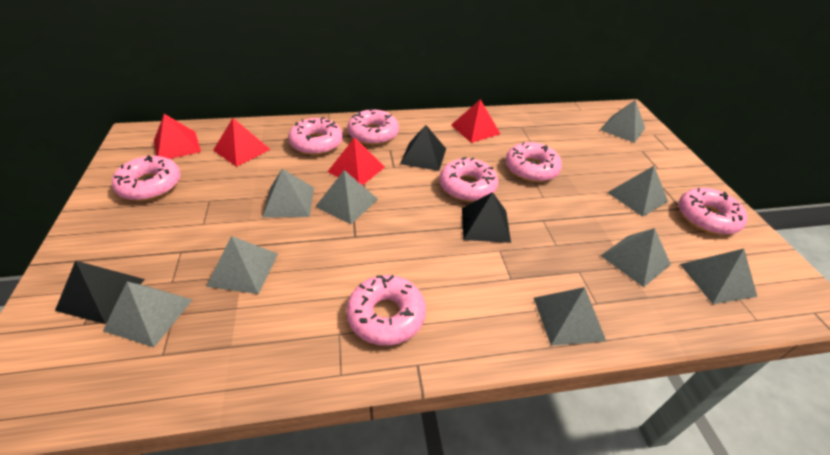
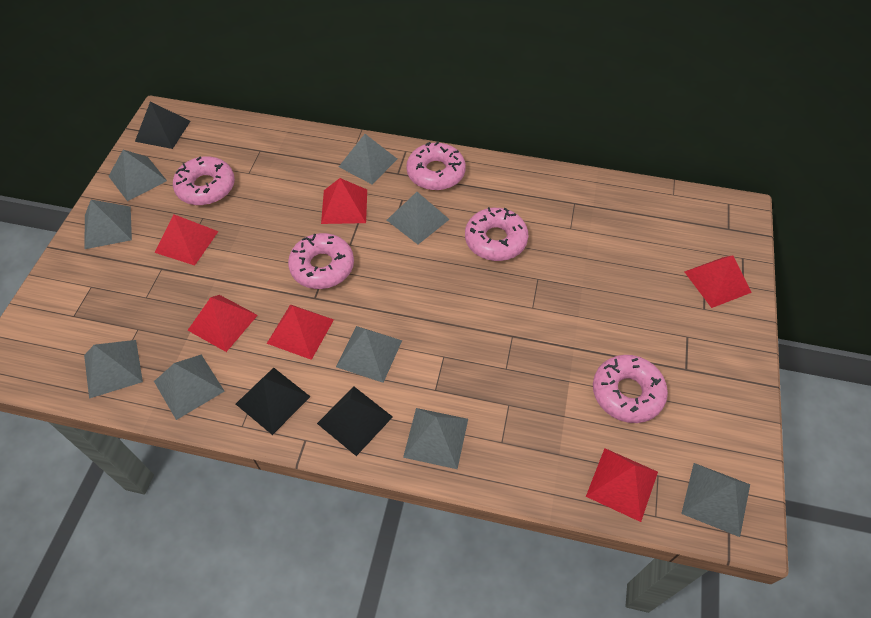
pink donut: [112,155,181,201] [288,117,343,155] [346,275,426,346] [348,109,399,145] [440,157,498,201] [505,142,562,182] [678,188,747,235] = 7 -> [173,157,235,205] [288,233,354,289] [406,142,466,191] [465,207,528,261] [593,355,668,423] = 5
red pyramid: [154,114,201,159] [213,118,270,167] [328,137,385,185] [451,99,500,143] = 4 -> [155,214,219,266] [188,295,258,352] [267,304,334,360] [321,178,367,224] [586,448,658,522] [685,255,752,308] = 6

